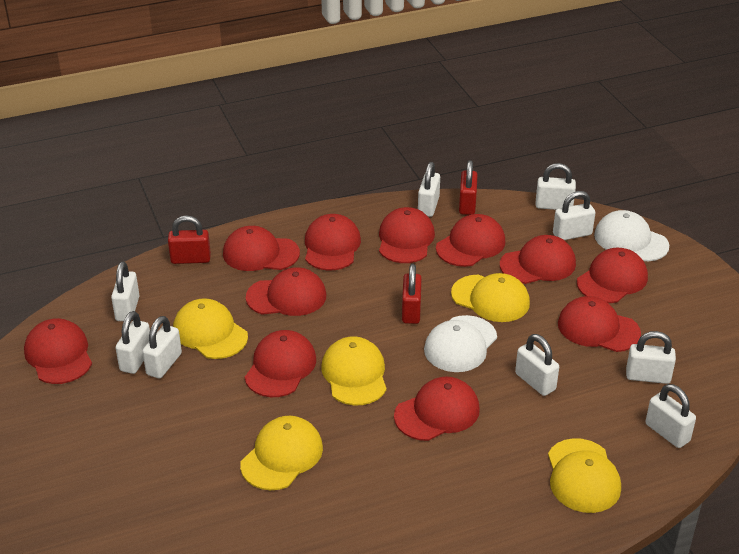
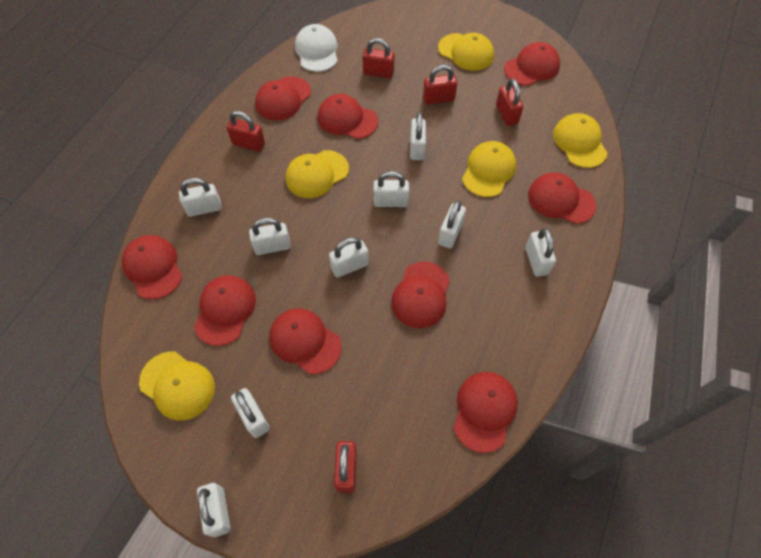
red cap: [24,318,92,384] [223,226,300,271] [245,330,316,397] [246,267,326,316] [305,214,361,271] [379,207,435,263] [394,377,480,441] [436,214,505,267] [500,235,576,284] [558,296,641,352] [577,248,648,303] = 11 -> [122,235,183,299] [194,275,256,346] [255,76,311,121] [269,309,342,374] [317,94,378,139] [391,261,450,328] [453,372,518,453] [504,42,560,86] [528,173,596,224] = 9
red padlock: [168,215,211,264] [402,264,422,324] [459,160,478,215] = 3 -> [227,111,265,152] [334,441,357,493] [362,38,395,79] [423,65,457,104] [496,78,523,126] = 5
white cap: [424,315,497,372] [594,210,669,261] = 2 -> [295,24,338,72] = 1

